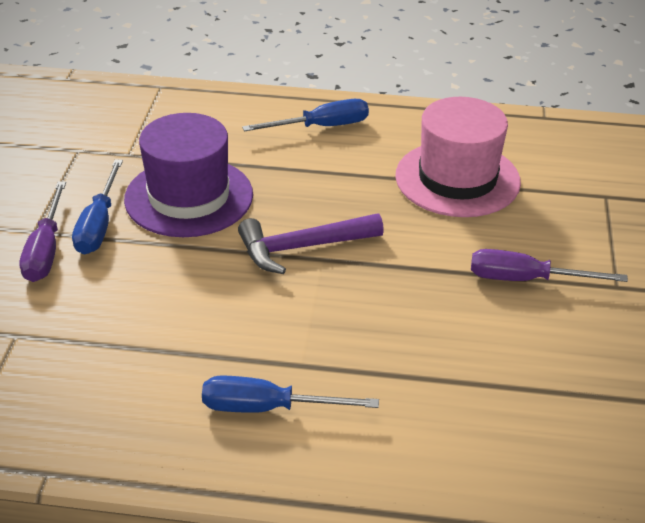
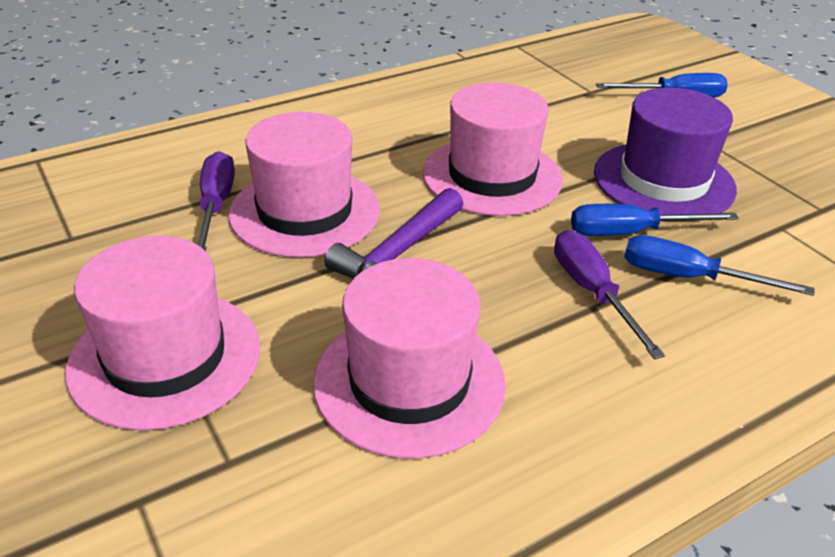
pink hat: [395,97,521,217] = 1 -> [65,236,260,430] [229,112,380,257] [313,258,506,459] [423,83,563,216] = 4

